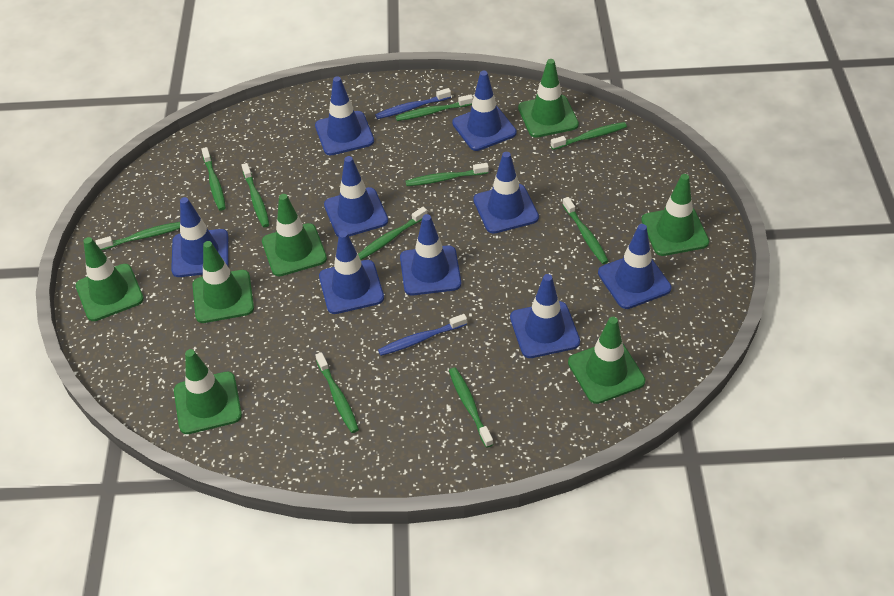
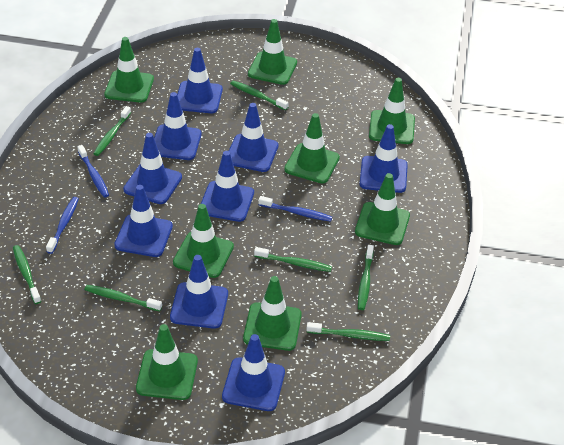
blue toothbrush: [375,88,451,119] [378,314,467,356] = 2 -> [46,197,79,254] [77,145,109,198] [258,196,332,222] = 3
green toothbrush: [95,222,180,250] [201,147,226,210] [242,163,269,227] [315,352,359,433] [358,207,427,260] [395,94,473,121] [405,163,489,186] [449,367,493,448] [551,122,627,150] [562,197,609,264] = 10 -> [13,245,41,304] [84,285,162,312] [93,106,131,156] [230,81,288,111] [254,247,332,272] [306,322,390,341] [358,245,374,310] = 7
green traffic cone: [76,237,144,321] [174,349,242,434] [192,241,254,323] [262,194,327,276] [518,59,579,138] [568,317,646,404] [641,174,709,256] = 7 -> [104,37,154,103] [136,324,198,400] [173,204,234,278] [243,276,302,351] [248,19,297,85] [284,113,340,184] [355,173,410,245] [369,78,415,144] = 8

